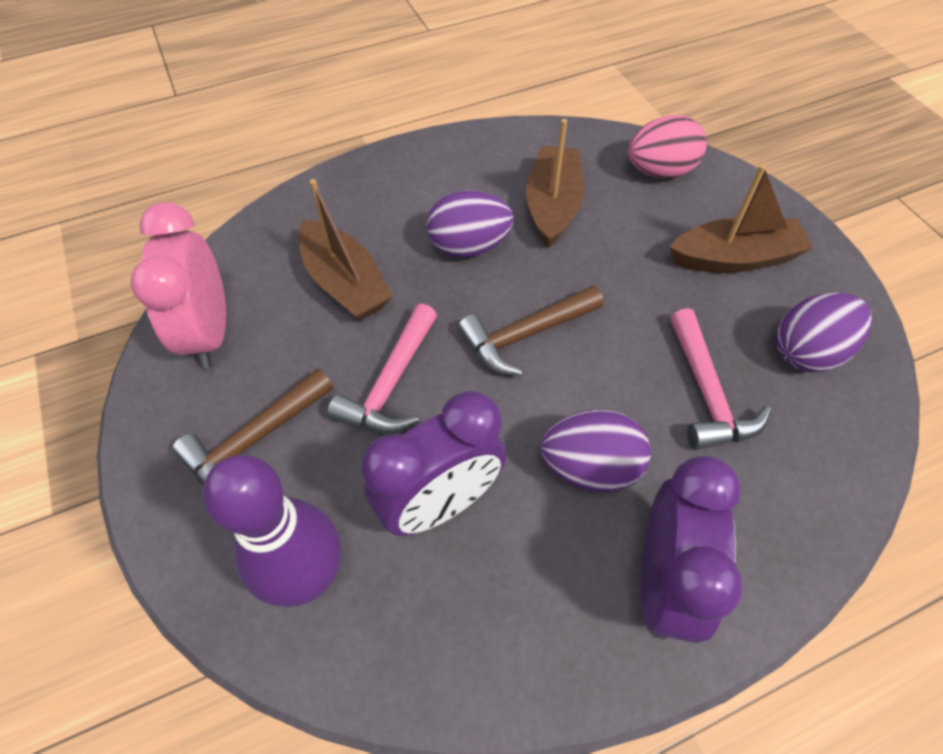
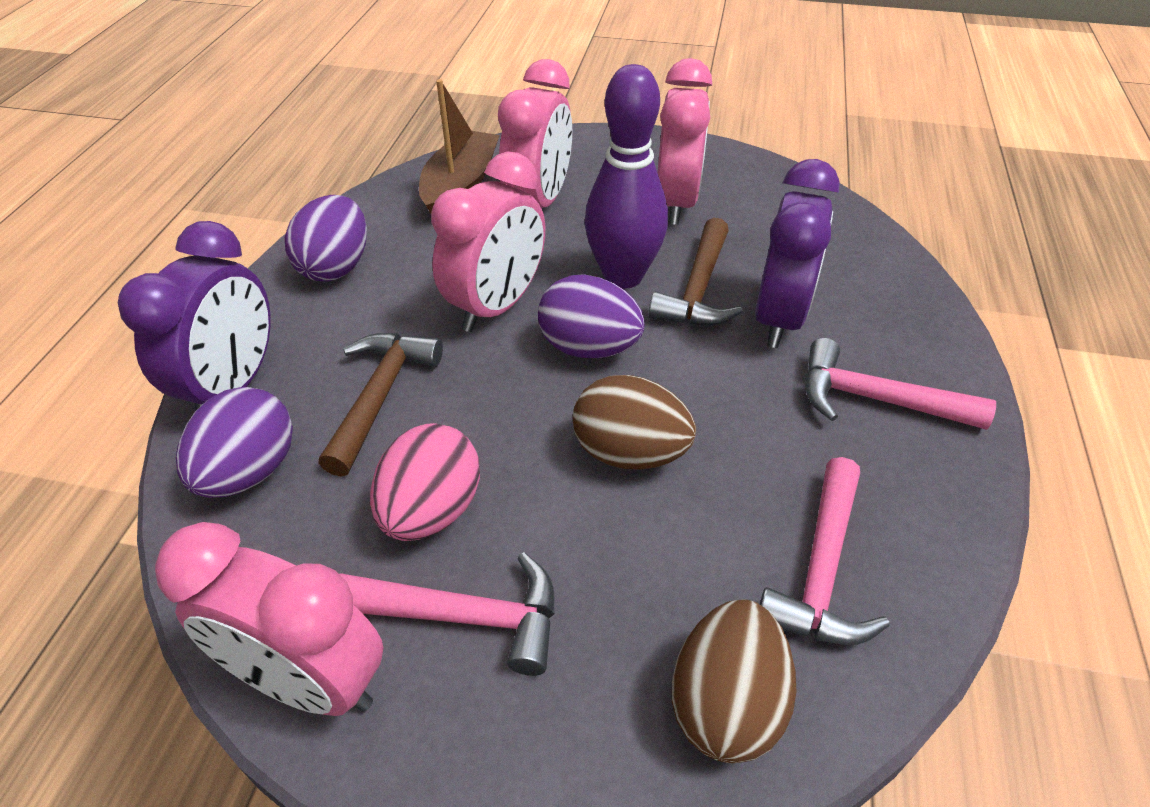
brown boat: [298,179,393,321] [526,119,584,248] [669,164,813,273] = 3 -> [419,79,500,213] = 1
brown egg: none = 0 -> [573,375,696,470] [672,599,796,763] = 2
pink clock: [131,202,226,368] = 1 -> [155,522,384,716] [431,152,545,332] [498,59,572,208] [657,58,712,225] = 4
pink hammer: [328,303,437,434] [670,308,771,450] = 2 -> [340,552,555,676] [760,457,890,645] [805,338,996,430] = 3

